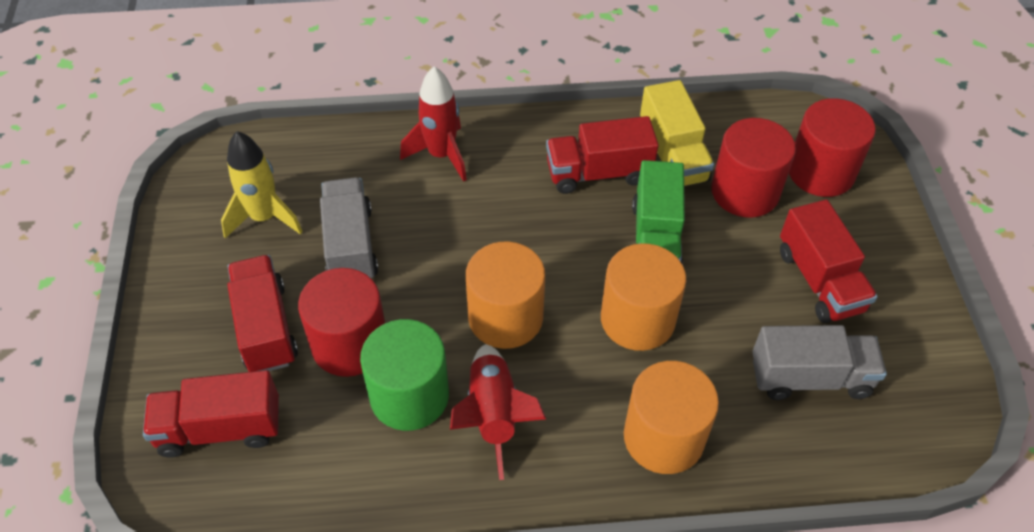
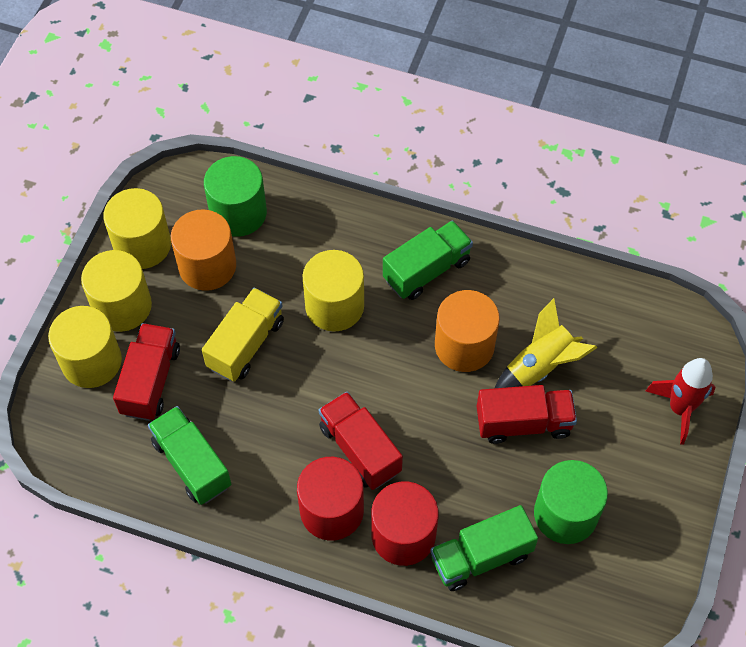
green cylinder: [360,319,449,431] = 1 -> [204,156,267,237] [534,460,608,544] = 2
green truck: [632,160,685,265] = 1 -> [148,406,231,505] [383,220,473,300] [430,505,538,591] = 3
grey truck: [320,177,378,278] [752,325,887,400] = 2 -> none = 0
orange cylinder: [466,242,545,349] [601,243,686,351] [624,361,719,474] = 3 -> [171,209,236,291] [435,290,500,372] = 2
red cylinder: [298,268,385,377] [711,118,796,218] [789,98,875,197] = 3 -> [297,457,364,540] [371,481,439,566] = 2
red rocket: [400,66,467,182] [450,344,546,480] = 2 -> [646,358,716,445] = 1
red truck: [143,370,279,458] [227,255,298,372] [546,116,659,194] [780,199,878,323] = 4 -> [113,323,180,421] [319,392,403,490] [477,385,577,444] = 3
yellow cylinder: none = 0 -> [48,306,122,388] [81,250,152,332] [103,188,171,269] [302,250,364,332] = 4

